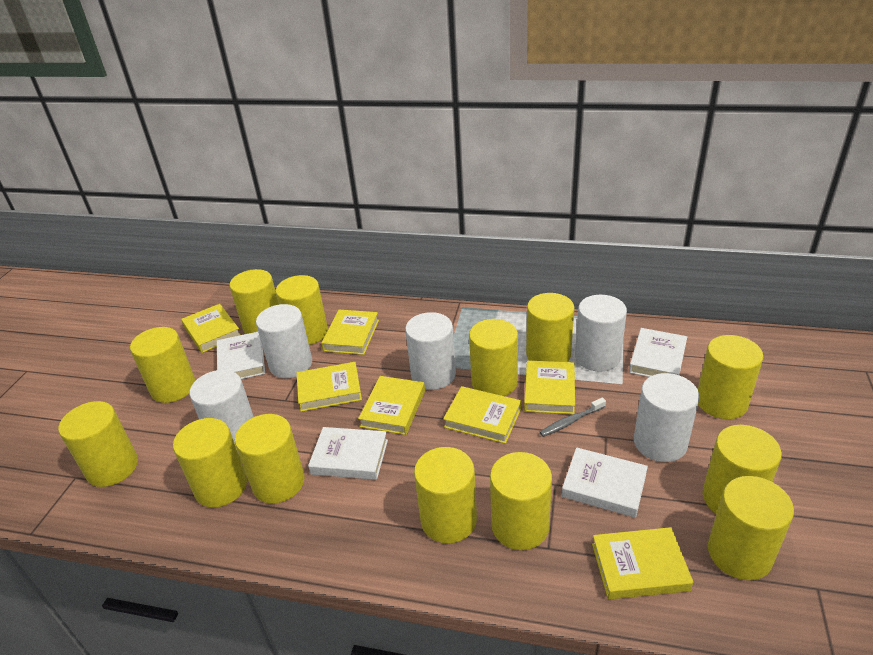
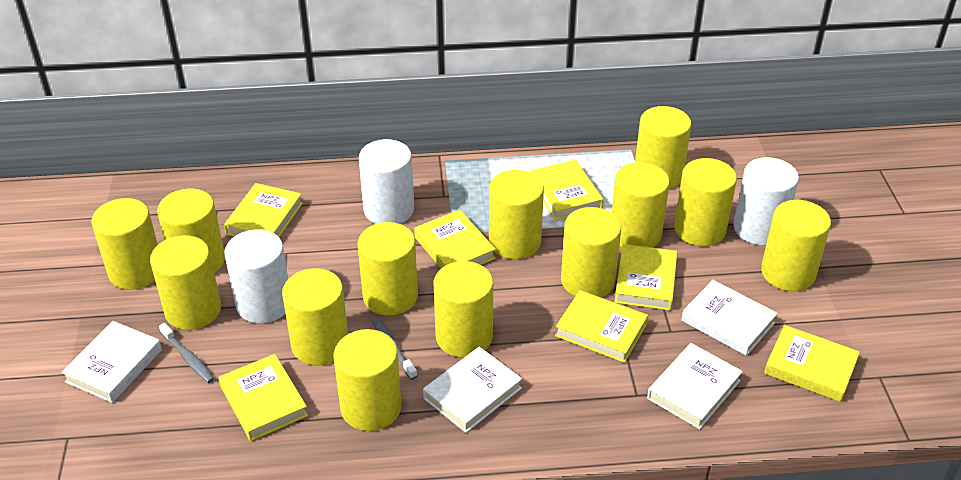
grey toothbrush: [540,397,606,437] = 1 -> [159,323,214,383] [371,316,417,380] = 2
white cylinder: [190,370,254,446] [256,304,312,378] [405,312,456,390] [575,295,627,372] [634,373,699,462] = 5 -> [224,229,288,323] [359,139,414,224] [733,157,799,245] = 3

